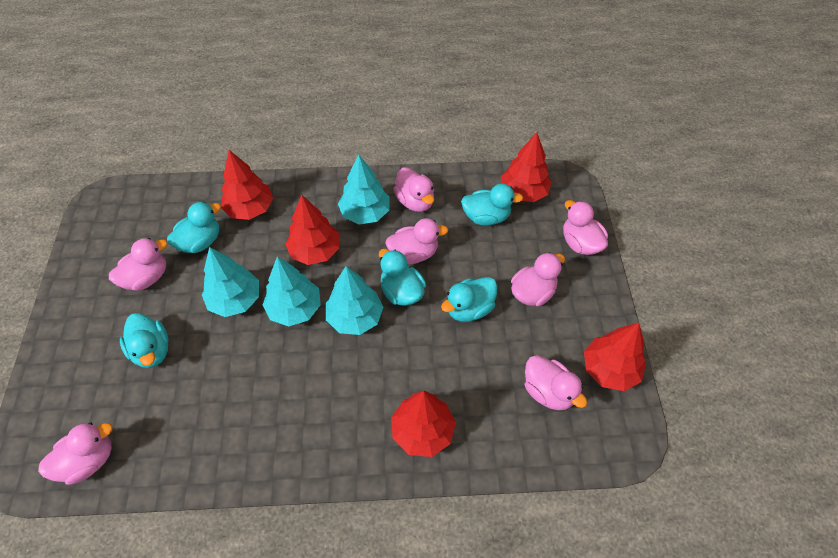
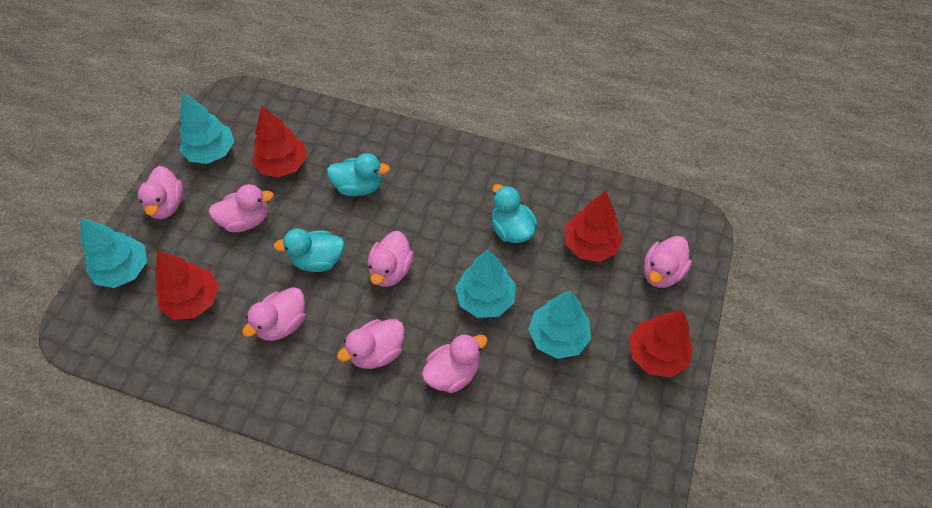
red tree: [221,150,273,220] [285,194,339,265] [391,391,456,457] [501,132,552,202] [584,323,646,391] = 5 -> [155,251,219,320] [252,106,307,178] [565,191,623,262] [629,310,693,378] = 4
turquoise duck: [120,313,169,368] [167,201,221,253] [379,249,426,306] [441,277,498,322] [461,184,523,226] = 5 -> [273,228,345,272] [327,153,390,196] [491,184,537,243] = 3

